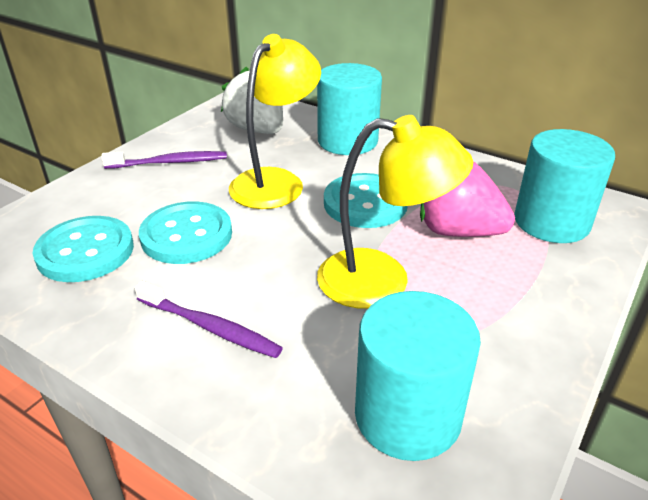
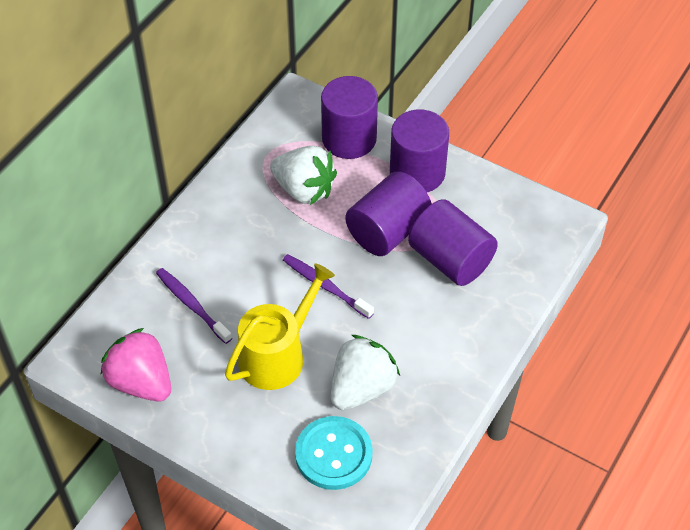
purple cylinder: none = 0 -> [321,76,378,159] [345,171,432,256] [390,109,449,192] [408,199,498,286] = 4
turquoise button: [32,216,134,282] [139,201,232,264] [324,173,407,228] = 3 -> [295,416,373,490] = 1
turquoise cylinder: [317,63,382,155] [355,291,481,461] [514,129,615,243] = 3 -> none = 0
white strawberry: [221,67,283,134] = 1 -> [270,146,337,205] [331,335,400,410] = 2
yellow lamp: [229,34,321,209] [317,115,473,309] = 2 -> none = 0
yellow watering can: none = 0 -> [225,263,335,390] = 1

